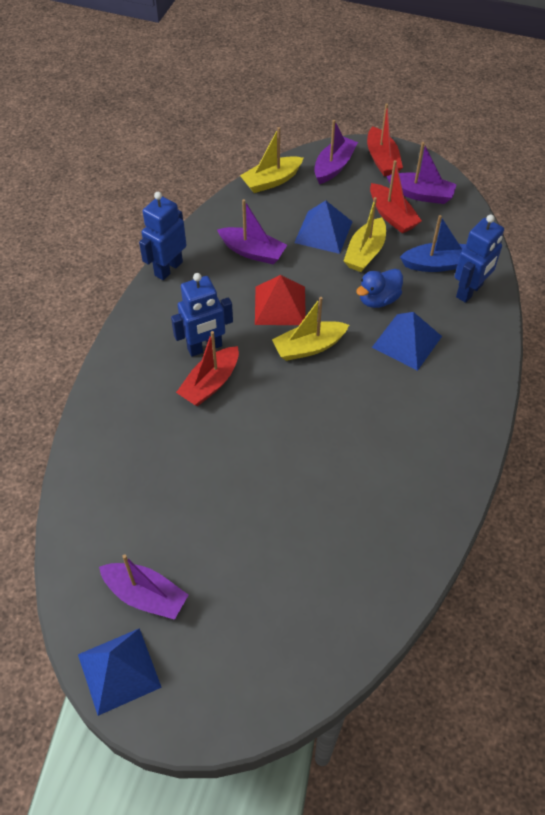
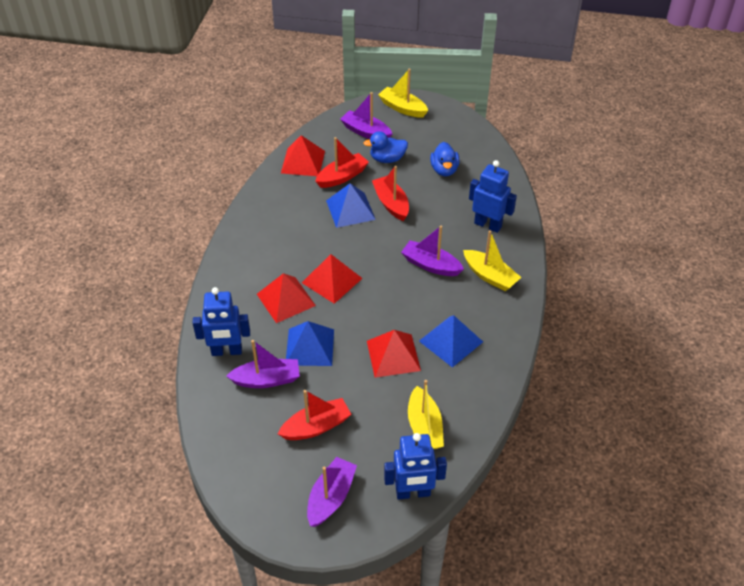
blue boat: [400,215,466,272] = 1 -> none = 0
blue duck: [356,269,403,308] = 1 -> [363,131,408,163] [430,142,459,176] = 2
red pyramid: [255,275,306,325] = 1 -> [257,273,316,323] [281,135,325,176] [302,254,363,304] [367,330,421,378] = 4

